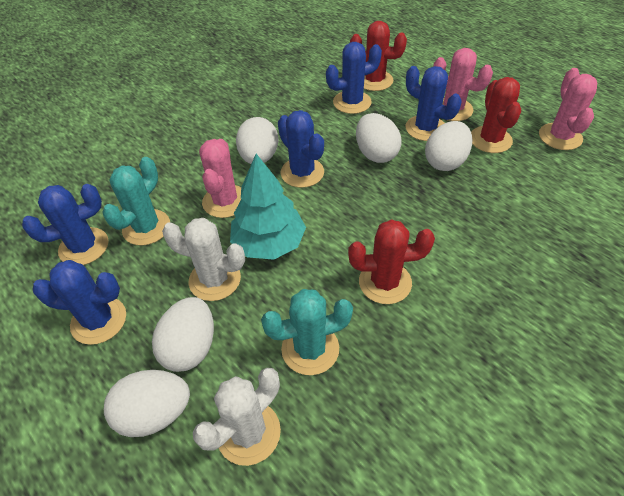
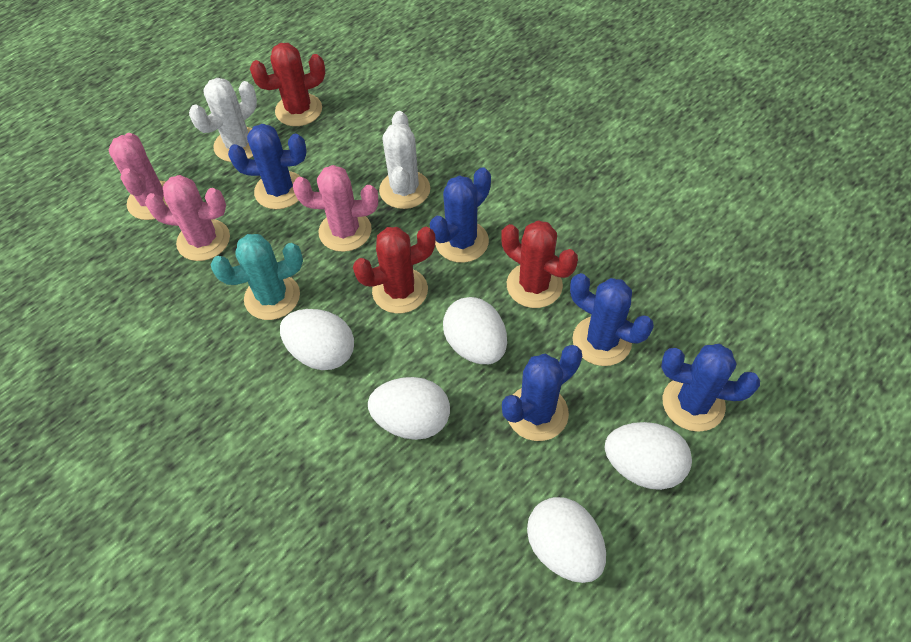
turquoise cactus: [102,157,170,246] [261,289,353,375] = 2 -> [211,234,303,320] = 1
turquoise tree: [230,154,306,260] = 1 -> none = 0

